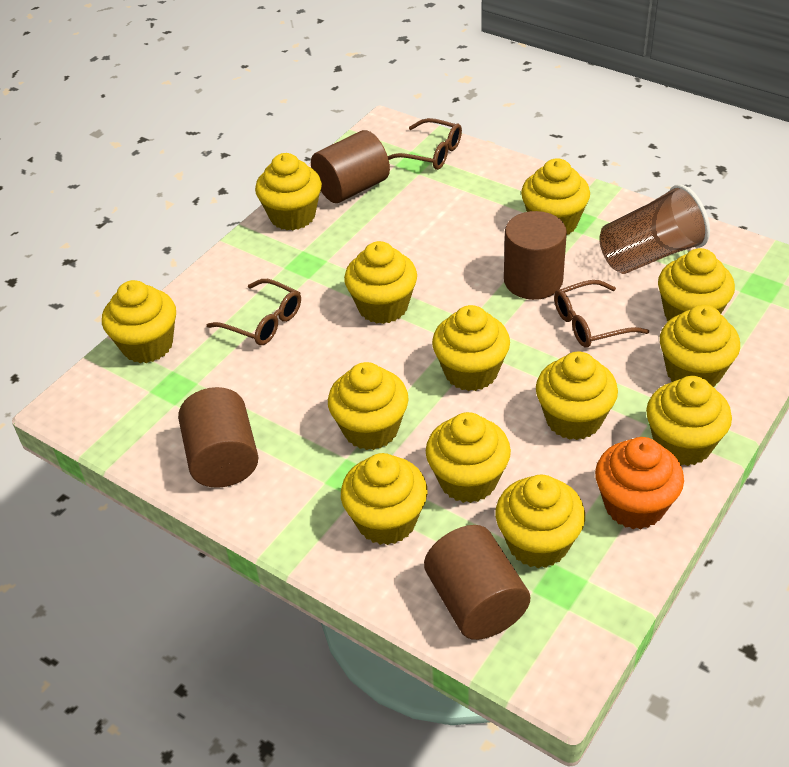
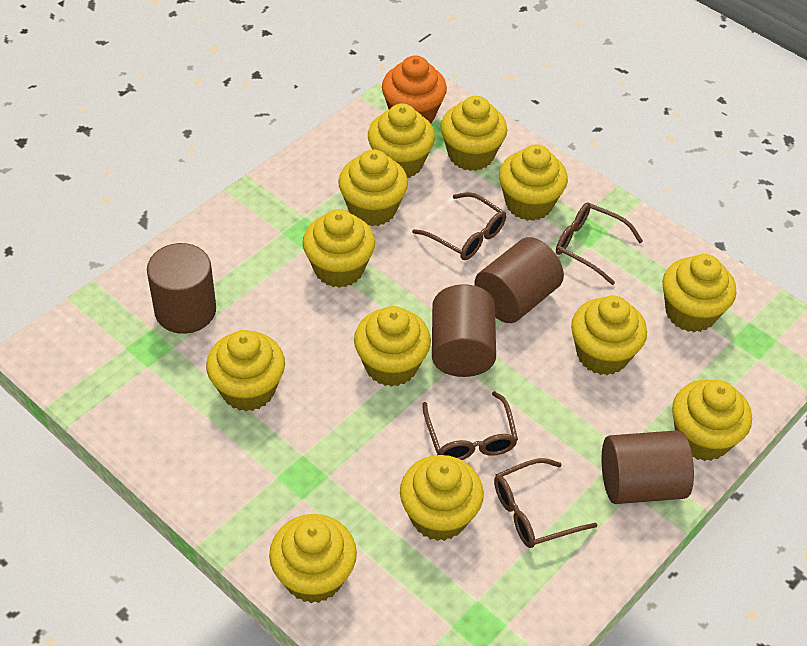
brown cup: [599,184,710,274] = 1 -> none = 0
brown glasses: [207,279,301,345] [388,118,462,170] [554,280,649,347] = 3 -> [412,192,506,260] [422,391,518,460] [494,458,597,548] [556,203,643,285] = 4
yellow cupcake: [102,280,176,363] [255,153,322,230] [328,362,409,450] [341,453,428,545] [344,241,417,324] [426,412,511,503] [432,305,510,391] [495,475,585,568] [521,158,590,235] [536,352,618,440] [646,376,732,466] [658,248,735,321] [660,305,740,387] = 13 -> [206,330,285,411] [269,514,357,603] [302,209,375,288] [338,149,408,227] [354,306,431,387] [368,103,435,178] [400,455,484,541] [441,96,507,171] [499,144,568,221] [571,296,647,375] [662,254,736,332] [672,379,752,461] = 12

